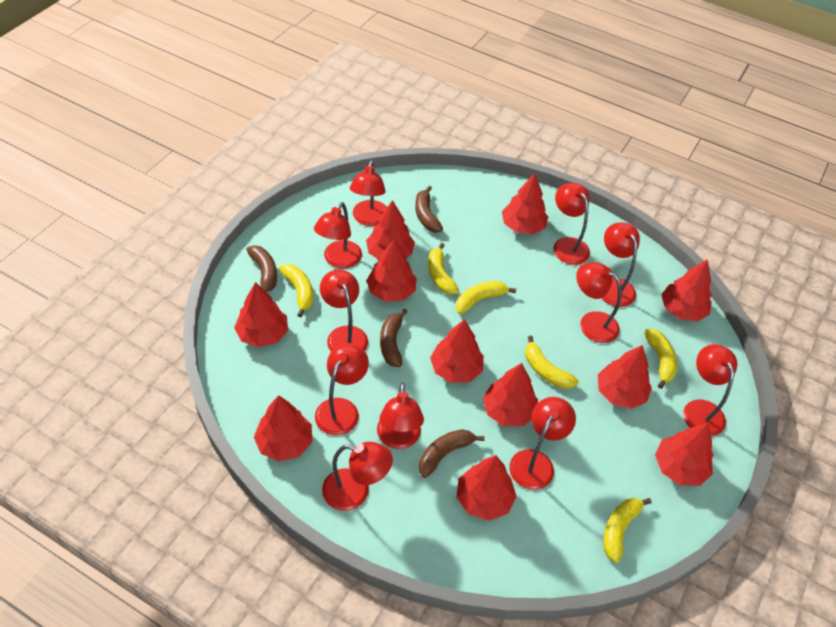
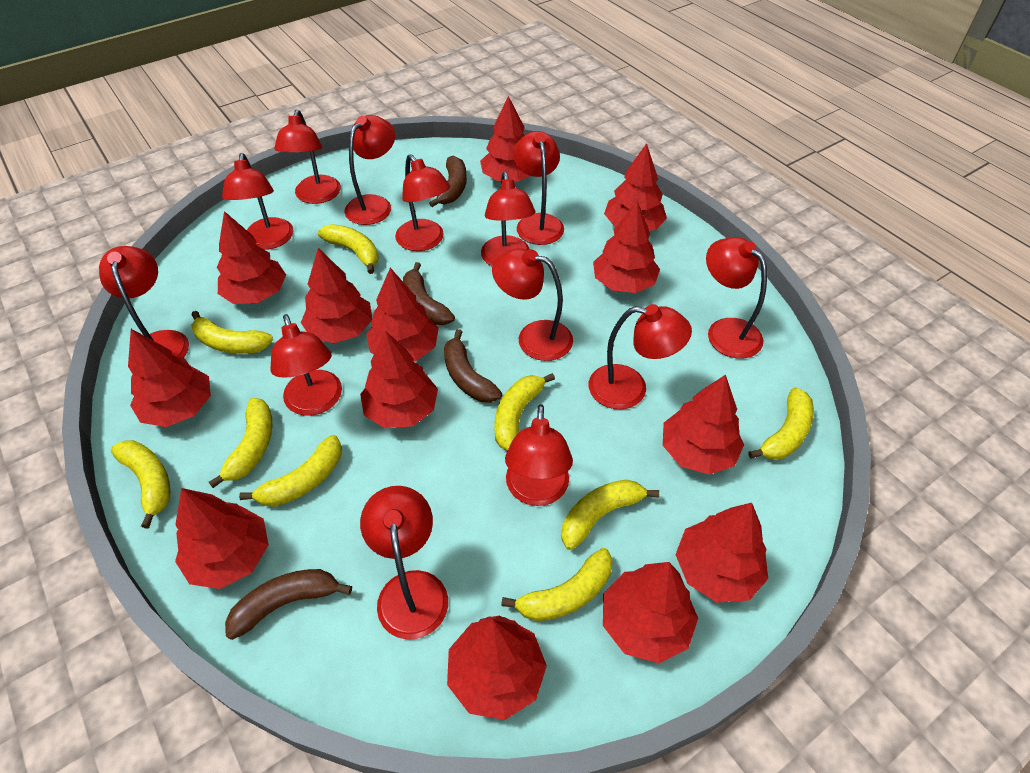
red lamp: [314,202,362,269] [315,343,369,436] [320,270,368,351] [322,442,393,511] [350,160,387,226] [377,383,424,449] [509,397,576,490] [553,183,590,265] [576,262,622,343] [602,223,640,307] [683,344,737,436] = 11 -> [99,246,189,358] [222,153,294,250] [270,314,342,416] [274,109,341,204] [345,115,395,225] [360,486,448,640] [395,154,450,251] [481,172,535,266] [492,248,573,361] [505,404,573,506] [513,131,564,245] [589,304,692,409] [706,237,767,359] = 13
red tree: [234,282,288,347] [254,395,312,461] [366,200,415,260] [366,239,417,302] [430,319,484,383] [456,455,517,521] [483,363,538,427] [502,173,548,234] [598,345,652,409] [655,423,713,486] [661,260,712,321] = 11 -> [128,329,211,427] [175,488,269,589] [217,211,286,304] [301,248,372,343] [360,330,438,428] [366,268,439,361] [447,615,547,720] [480,96,530,181] [593,201,660,293] [603,562,698,663] [604,143,667,231] [663,374,744,475] [675,503,768,603] = 13
yellow banana: [279,264,313,317] [428,243,459,295] [456,281,516,314] [525,336,579,389] [603,498,652,563] [644,329,677,389] = 6 -> [111,440,170,528] [191,311,273,354] [209,398,272,488] [239,435,342,507] [318,224,379,274] [494,373,555,451] [501,548,613,621] [561,480,659,550] [749,387,814,460] = 9

